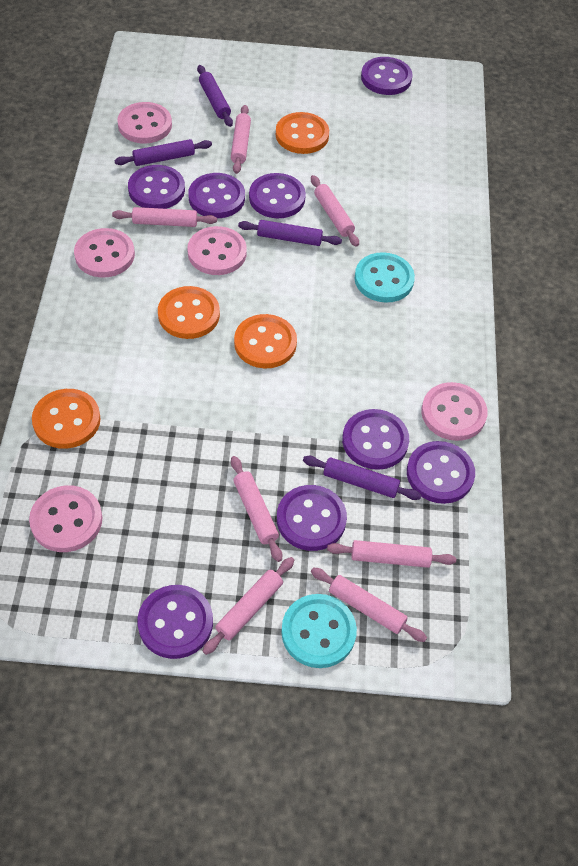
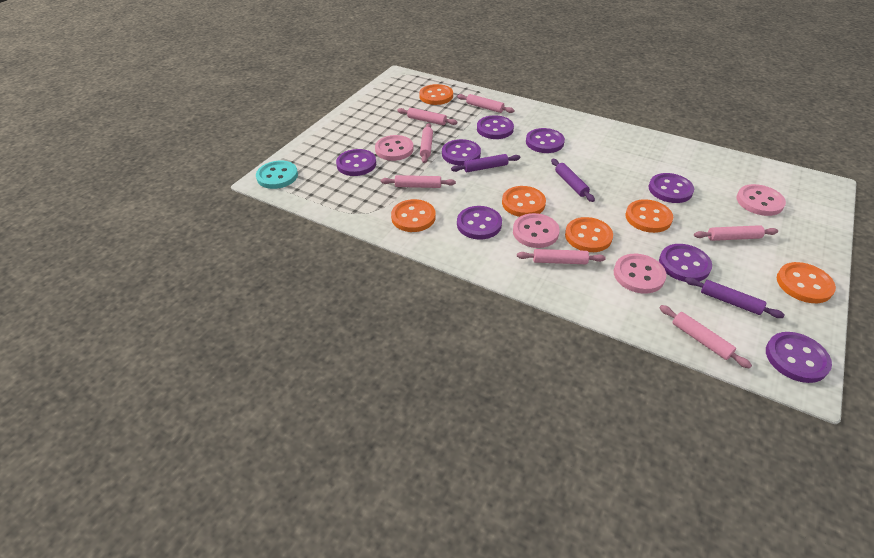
orange button: [32,389,101,449] [158,286,220,339] [234,314,297,368] [276,112,329,154] = 4 -> [391,199,436,232] [419,84,453,105] [502,186,546,217] [565,217,613,252] [625,199,673,233] [777,262,836,303] = 6
pink button: [29,485,102,552] [74,228,135,277] [117,102,172,144] [187,226,247,275] [421,382,488,441] = 5 -> [375,135,414,161] [513,213,560,248] [614,254,667,294] [736,184,786,216] = 4
purple rolling pin: [114,139,212,166] [197,65,233,127] [238,220,342,246] [303,456,421,500] = 4 -> [451,154,520,172] [551,159,595,202] [685,277,785,318] = 3
turquoise button: [281,594,357,668] [355,252,415,303] = 2 -> [256,161,298,189] = 1

